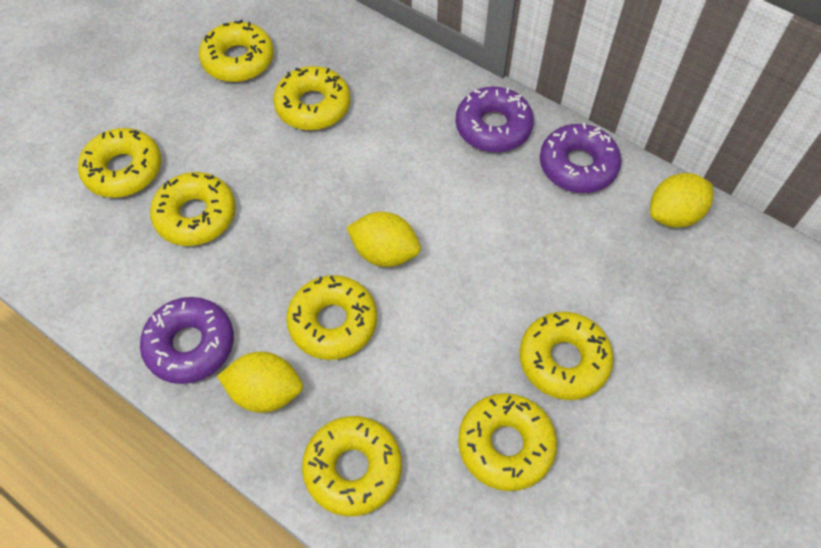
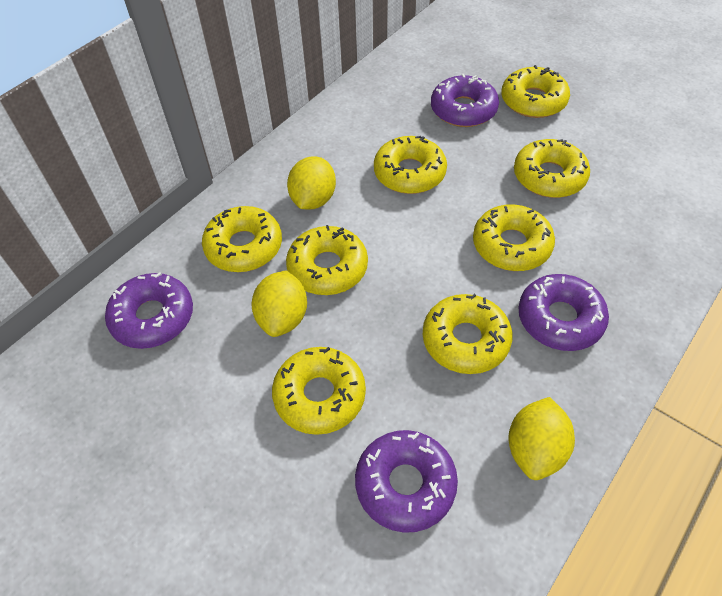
purple donut: [140,297,234,384] [456,86,534,153] [540,123,622,193] = 3 -> [105,272,193,349] [355,430,458,533] [431,74,499,127] [518,274,609,351] = 4

